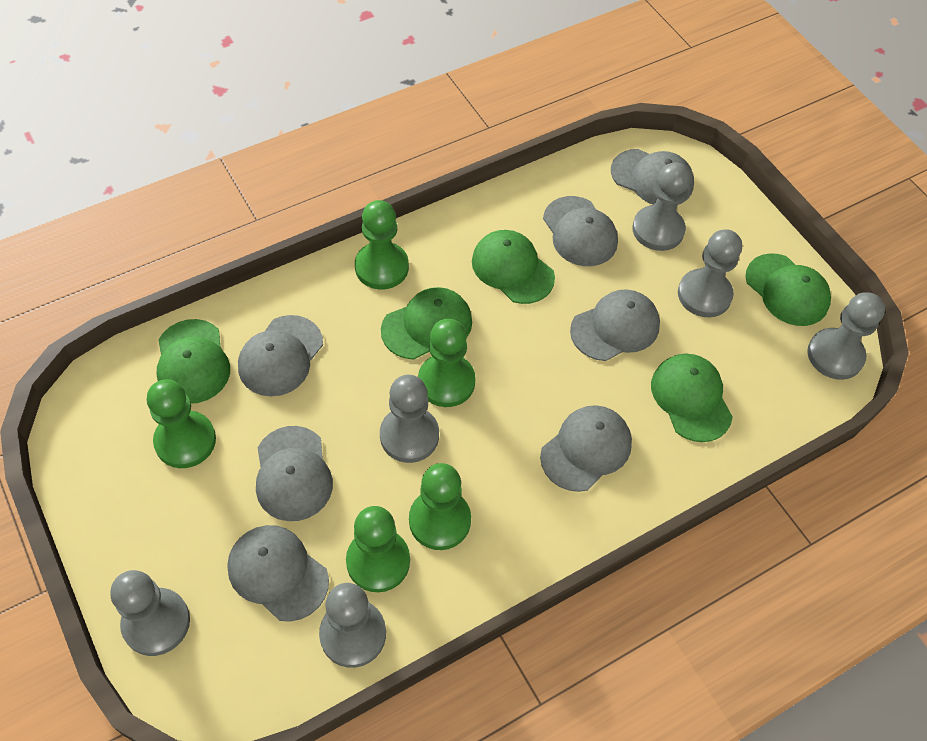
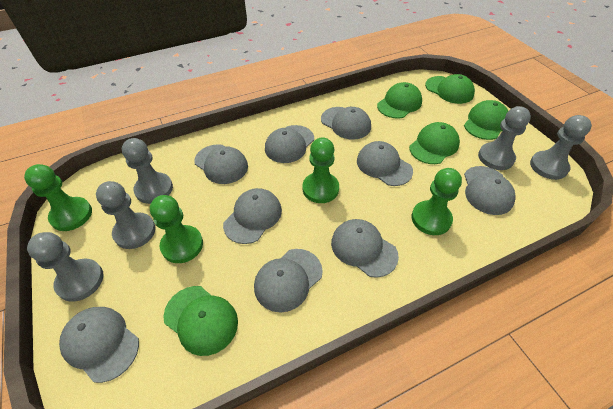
green pawn: [147,379,216,468] [346,506,410,592] [355,200,409,289] [409,463,471,550] [418,319,476,407] = 5 -> [24,164,92,231] [150,195,203,263] [302,137,339,203] [412,168,462,235] = 4
grey cap: [227,525,329,622] [238,315,323,396] [256,426,333,521] [540,405,632,492] [543,196,618,266] [570,289,660,361] [611,149,694,205] = 7 -> [59,307,139,383] [194,144,248,184] [223,188,282,244] [254,249,323,312] [265,125,314,163] [321,107,371,140] [331,219,399,278] [357,141,413,186] [464,166,516,215] = 9
grey pawn: [110,570,190,656] [319,583,386,668] [380,375,439,463] [632,162,691,251] [678,229,742,317] [807,292,885,380] = 6 -> [27,232,104,302] [96,181,156,249] [122,138,173,204] [478,106,531,170] [530,115,592,180] = 5

